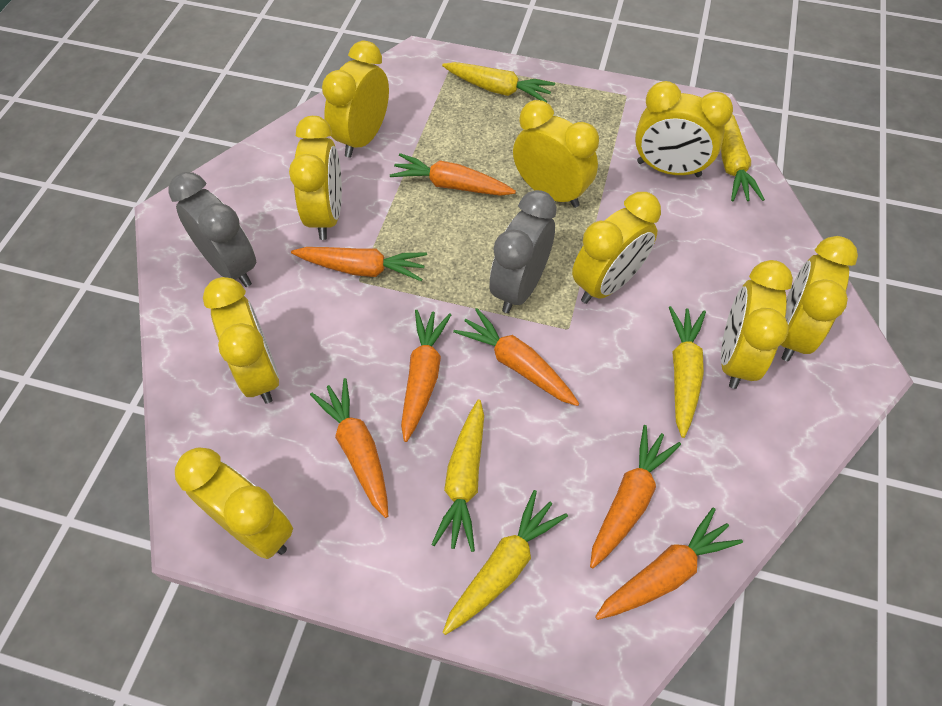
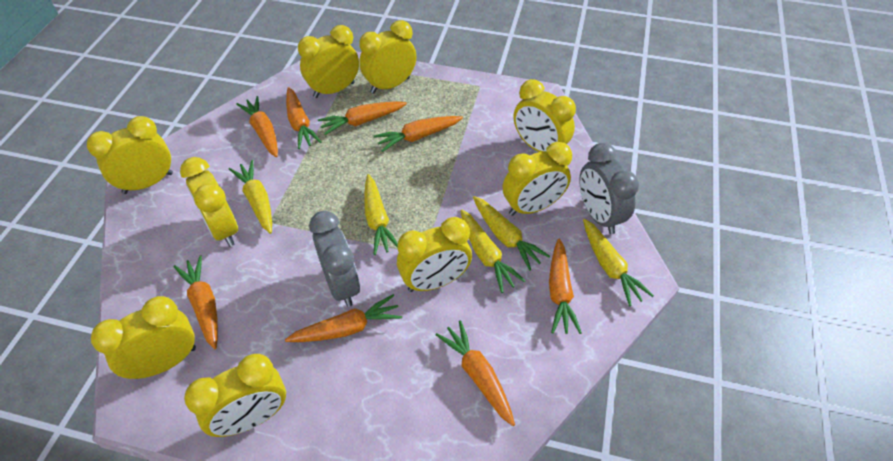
orange carrot: [291,247,427,281] [310,378,388,518] [390,153,516,196] [401,310,451,442] [453,308,579,406] [590,425,681,568] [595,507,743,620] = 7 -> [174,255,218,350] [236,96,278,157] [285,294,402,342] [286,87,322,149] [318,101,407,135] [374,116,463,152] [435,320,515,426] [549,239,582,334] = 8

